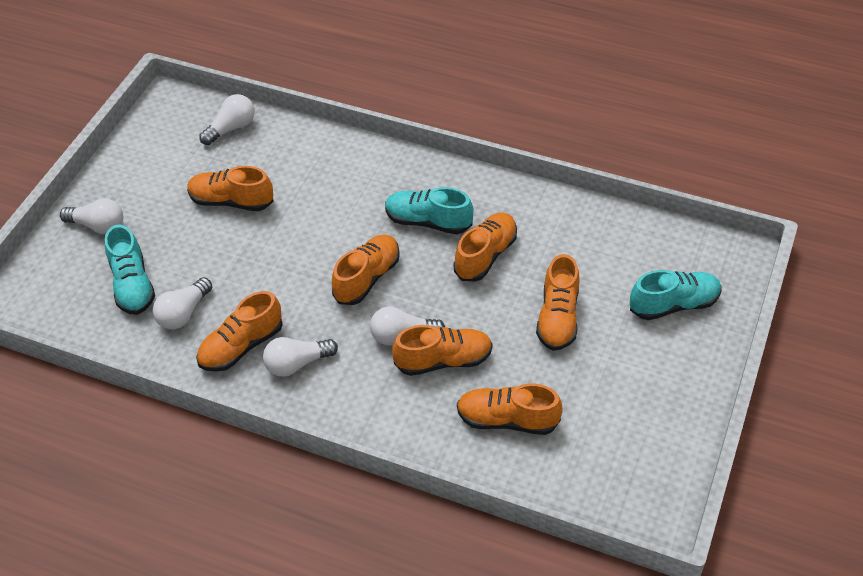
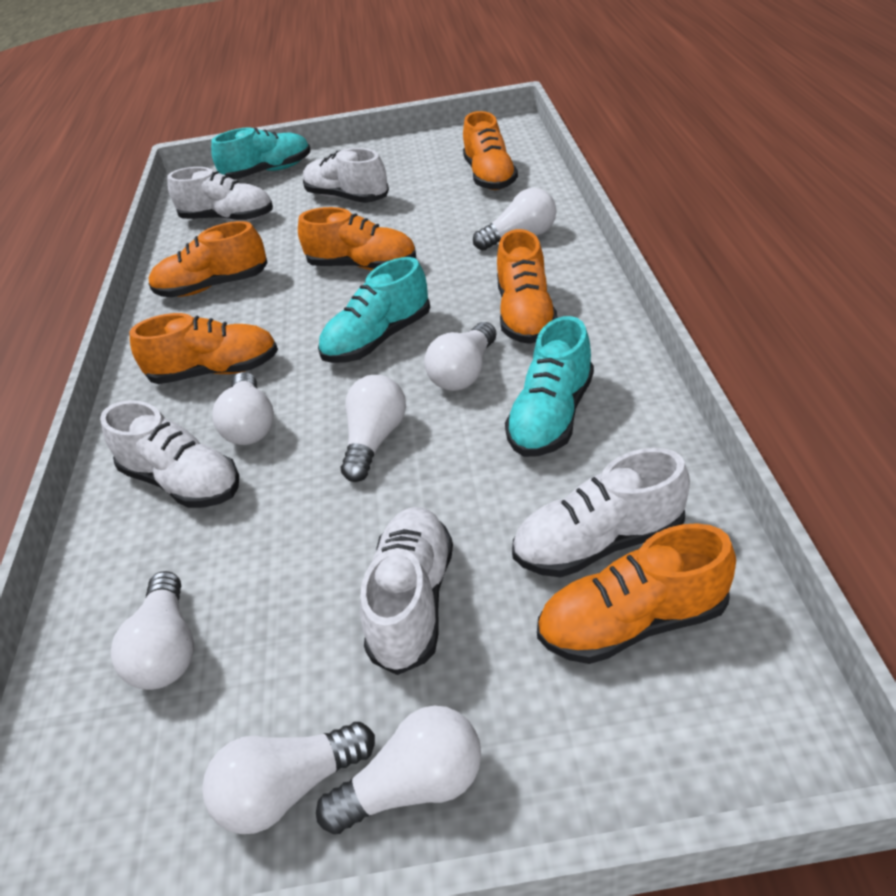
orange shoe: [187,166,274,211] [196,291,283,372] [332,235,400,305] [392,325,493,376] [454,212,517,282] [457,383,563,435] [536,254,580,351] = 7 -> [129,313,278,384] [148,221,268,297] [298,207,416,270] [463,111,518,190] [497,229,558,344] [537,523,736,664] = 6
white light bulb: [60,199,123,234] [153,277,212,329] [199,94,255,145] [263,337,338,377] [370,307,445,346] = 5 -> [111,571,194,690] [202,722,375,834] [212,372,274,445] [316,705,481,835] [341,375,406,482] [424,322,496,391] [473,188,556,251] = 7
white shoe: none = 0 -> [100,400,240,508] [167,167,273,222] [303,148,389,203] [360,507,453,675] [512,448,690,577] = 5

